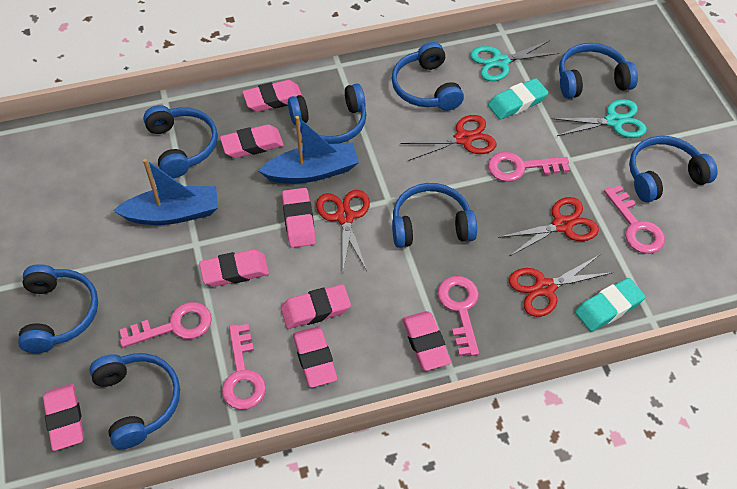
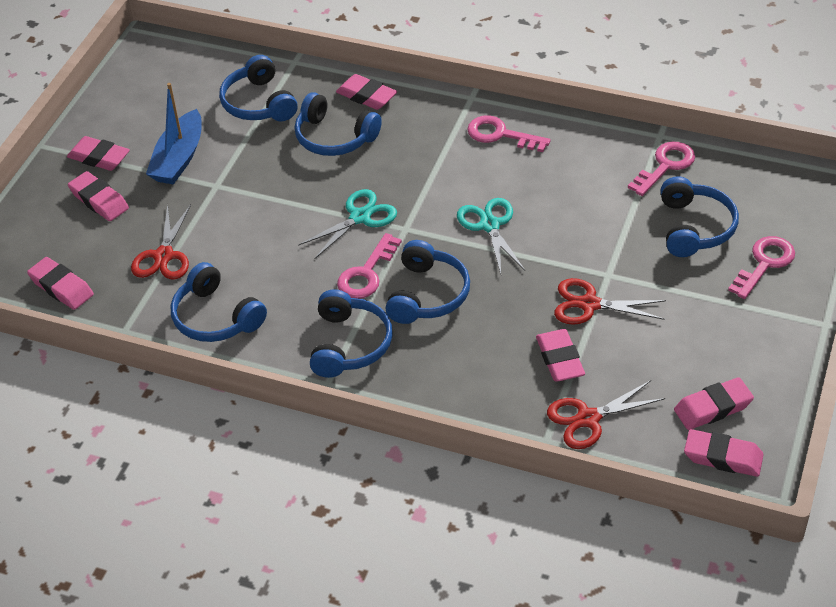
blue boat: [113,159,218,225] [258,116,359,183] = 2 -> [146,83,202,185] = 1
blue headphones: [18,264,98,353] [89,353,180,449] [143,105,218,178] [288,84,367,144] [391,42,464,111] [392,183,477,248] [559,43,638,99] [629,136,718,202] = 8 -> [171,262,267,342] [219,55,298,121] [295,92,382,156] [310,289,393,378] [385,240,470,324] [661,176,739,257] = 6
pink eraser: [43,384,84,451] [199,250,269,287] [220,124,284,158] [242,80,302,112] [281,284,351,329] [282,188,316,248] [293,327,337,388] [402,311,451,371] = 8 -> [27,257,94,310] [67,136,130,171] [68,171,129,221] [336,74,397,110] [536,329,585,381] [674,377,754,430] [684,429,764,477] = 7
pink key: [120,302,212,348] [222,324,266,410] [438,276,479,356] [488,152,570,182] [604,185,665,254] = 5 -> [337,233,402,299] [467,115,551,152] [628,141,695,196] [728,236,795,299] = 4
red scissors: [316,190,370,271] [401,115,497,161] [498,197,599,257] [509,255,612,317] = 4 -> [131,204,191,279] [547,380,665,449] [554,278,666,325] = 3
turquoise eraser: [488,78,548,120] [575,278,646,332] = 2 -> none = 0

